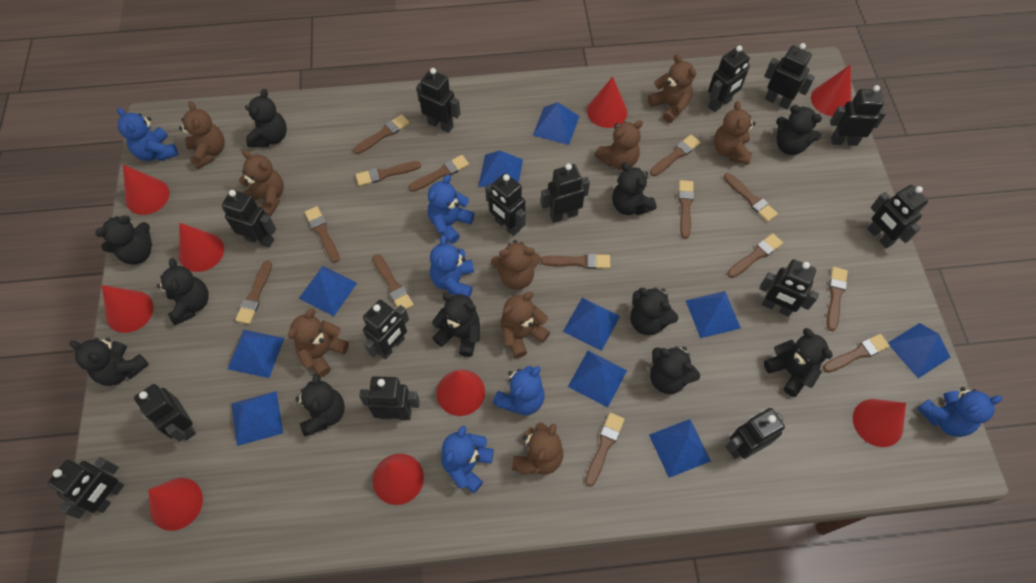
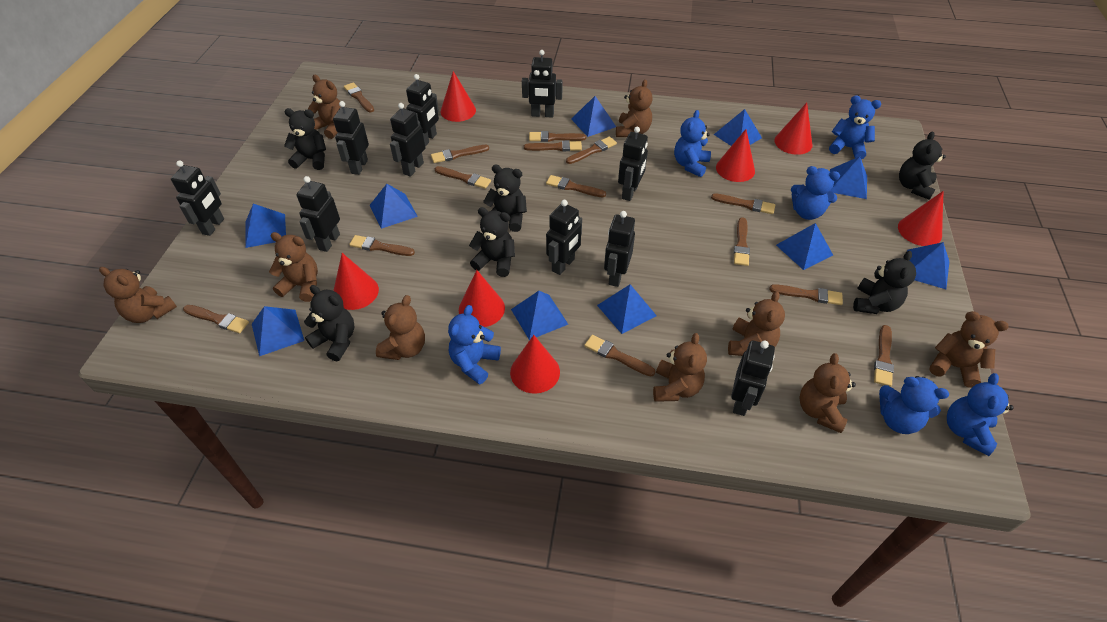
black robot: [48,457,124,519] [134,384,196,442] [222,190,276,248] [359,376,420,420] [363,300,409,359] [416,68,460,133] [485,173,526,236] [541,164,590,223] [708,45,750,112] [725,408,785,459] [759,259,819,317] [764,43,815,109] [830,85,886,146] [868,185,928,248] = 14 -> [171,160,224,236] [296,176,340,252] [333,101,369,175] [390,103,426,177] [406,74,439,146] [522,50,563,118] [546,200,582,275] [604,211,635,287] [618,127,648,201] [731,340,775,416] = 10
black teddy bear: [70,338,149,386] [95,215,152,265] [157,258,209,325] [245,89,287,147] [295,373,345,436] [432,293,480,357] [612,162,656,215] [630,287,678,335] [650,346,700,394] [764,328,833,397] [776,105,822,155] = 11 -> [284,108,326,170] [304,285,355,361] [469,207,515,277] [483,165,527,232] [853,251,916,314] [899,131,946,200] = 6
red cone: [102,285,154,333] [123,165,169,215] [148,478,203,531] [179,223,224,272] [373,454,424,505] [436,370,485,416] [587,77,627,128] [811,65,851,116] [853,399,906,447] = 9 -> [333,253,379,310] [440,71,476,122] [459,270,505,327] [510,335,560,394] [716,129,755,182] [774,103,813,155] [898,191,943,246] = 7

